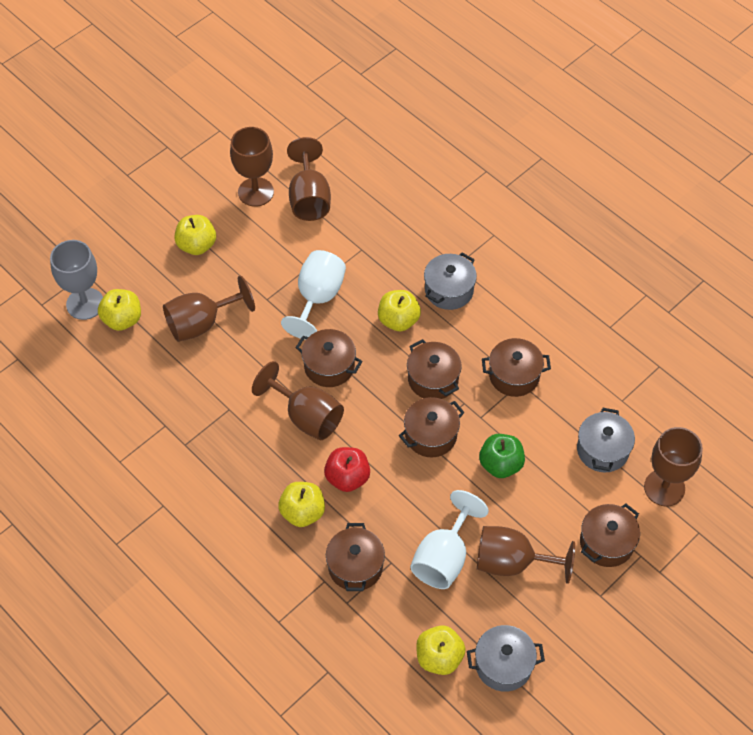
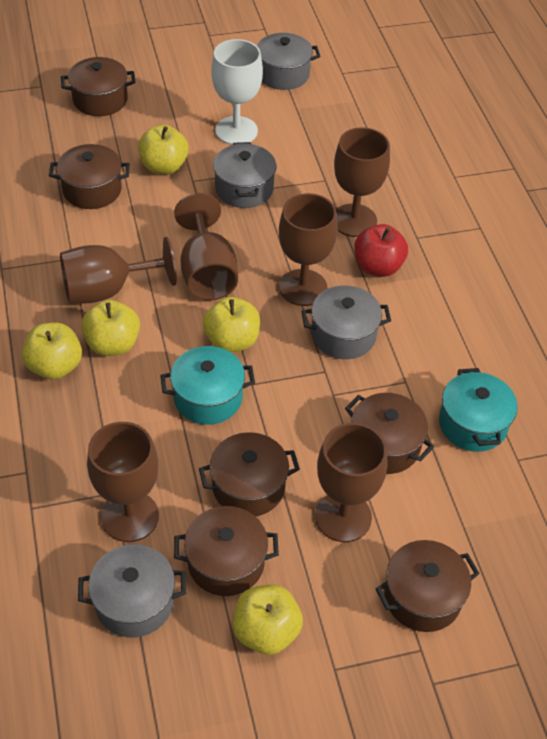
green apple: [479,434,525,478] = 1 -> none = 0
grey goblet: [50,240,103,320] = 1 -> none = 0
grey pot: [424,252,477,310] [467,625,545,692] [577,408,635,473] = 3 -> [78,544,186,638] [213,142,276,208] [257,33,321,90] [302,285,391,359] = 4
turquoise pot: none = 0 -> [160,346,255,425] [439,368,518,452] = 2
white goblet: [281,250,346,340] [410,490,489,589] = 2 -> [211,39,263,145] = 1

